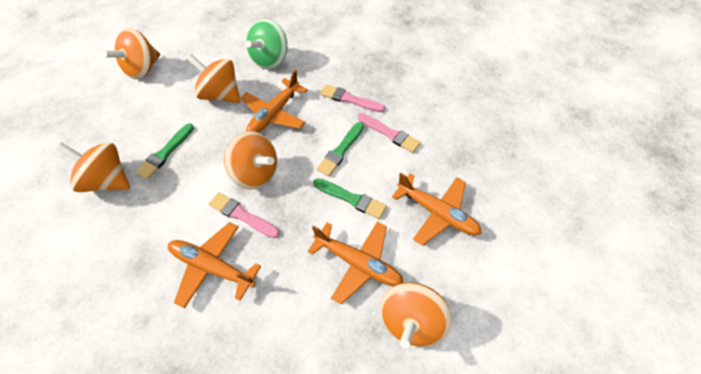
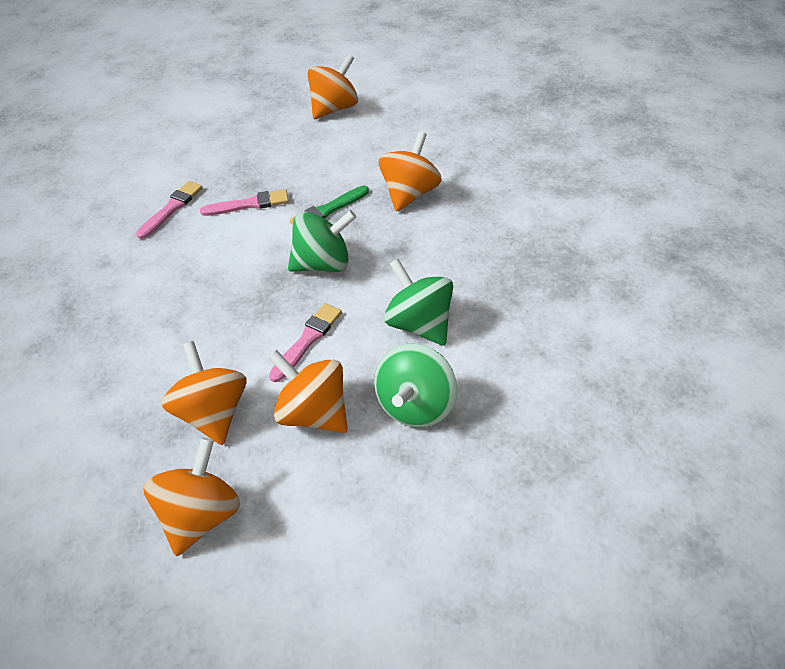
green brush: [135,124,194,179] [313,178,386,219] [317,122,364,176] = 3 -> [290,186,369,225] = 1
green spinning top: [246,19,287,69] = 1 -> [288,210,356,272] [374,344,457,428] [384,259,453,346] = 3
orange plane: [168,222,261,309] [241,70,308,133] [307,222,404,305] [392,173,482,246] = 4 -> none = 0

